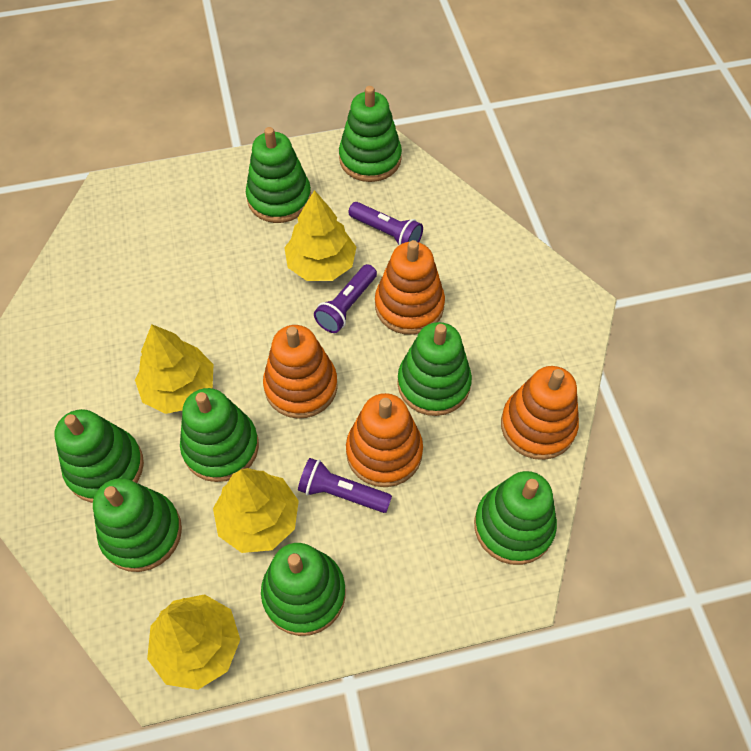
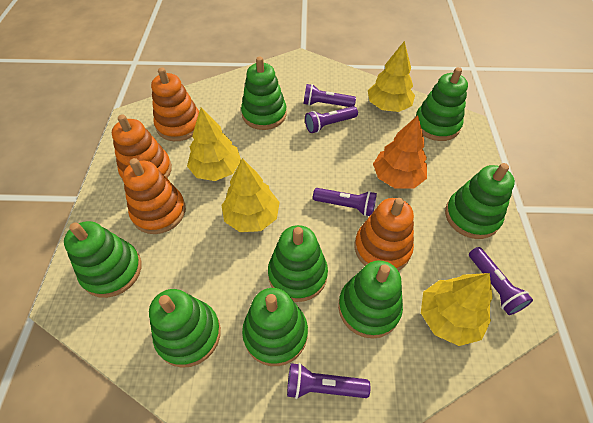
orange tree: none = 0 -> [373,115,427,188] = 1
purple flashlight: [298,458,392,513] [314,264,377,333] [348,202,423,245] = 3 -> [287,363,370,399] [304,84,356,107] [305,106,358,133] [313,188,377,216] [469,247,533,315] = 5

